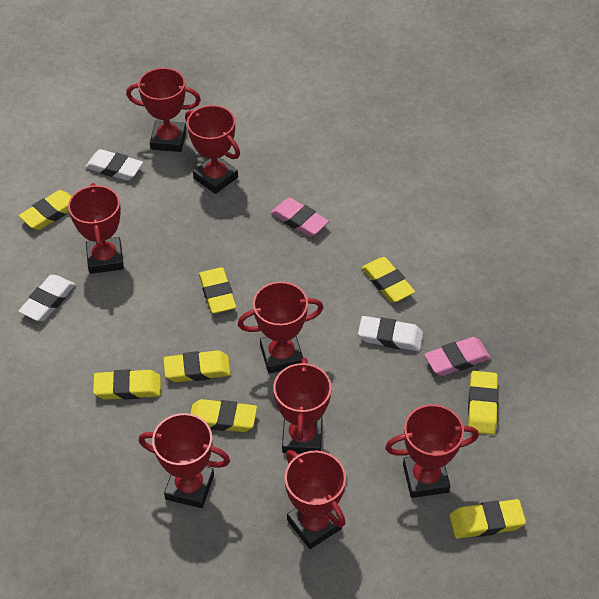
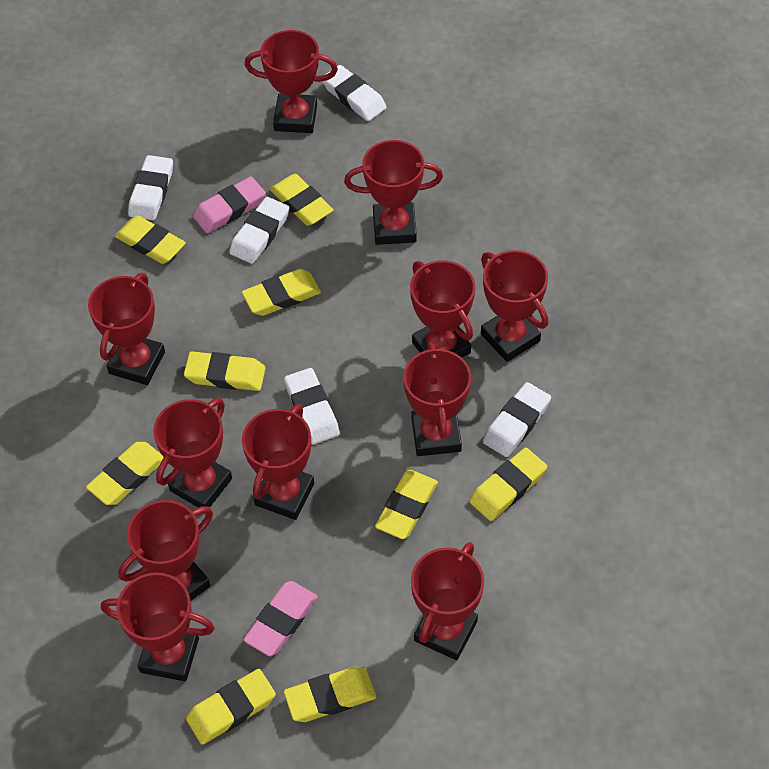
red trophy: [68,183,124,274] [126,68,201,152] [139,413,230,508] [185,105,240,194] [238,282,323,374] [273,358,332,454] [285,450,346,549] [385,404,479,498] = 8 -> [88,273,165,385] [101,572,215,681] [119,500,213,601] [153,398,232,508] [242,404,314,520] [245,30,338,133] [344,140,443,245] [403,343,471,456] [410,260,475,358] [411,542,484,660] [481,250,548,362] = 11
white eraser: [18,275,75,321] [85,149,143,181] [358,316,423,351] = 3 -> [128,155,173,220] [229,197,289,264] [284,368,340,444] [323,65,387,121] [483,382,551,457] = 5
yellow eraser: [19,190,72,230] [93,369,161,400] [163,350,231,382] [190,399,257,432] [199,267,236,314] [361,257,415,303] [449,499,526,539] [468,371,499,435] = 8 -> [86,442,164,505] [115,215,186,264] [184,351,265,391] [186,669,276,745] [242,269,321,316] [270,174,333,226] [284,667,376,722] [375,470,438,539] [469,448,547,521] = 9

